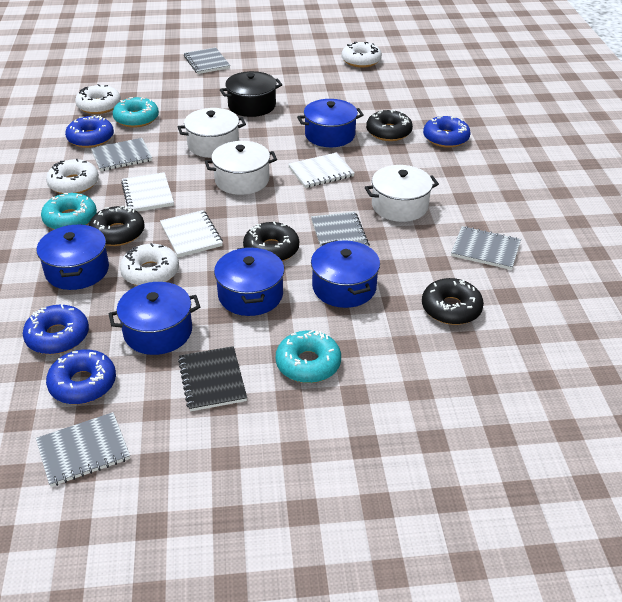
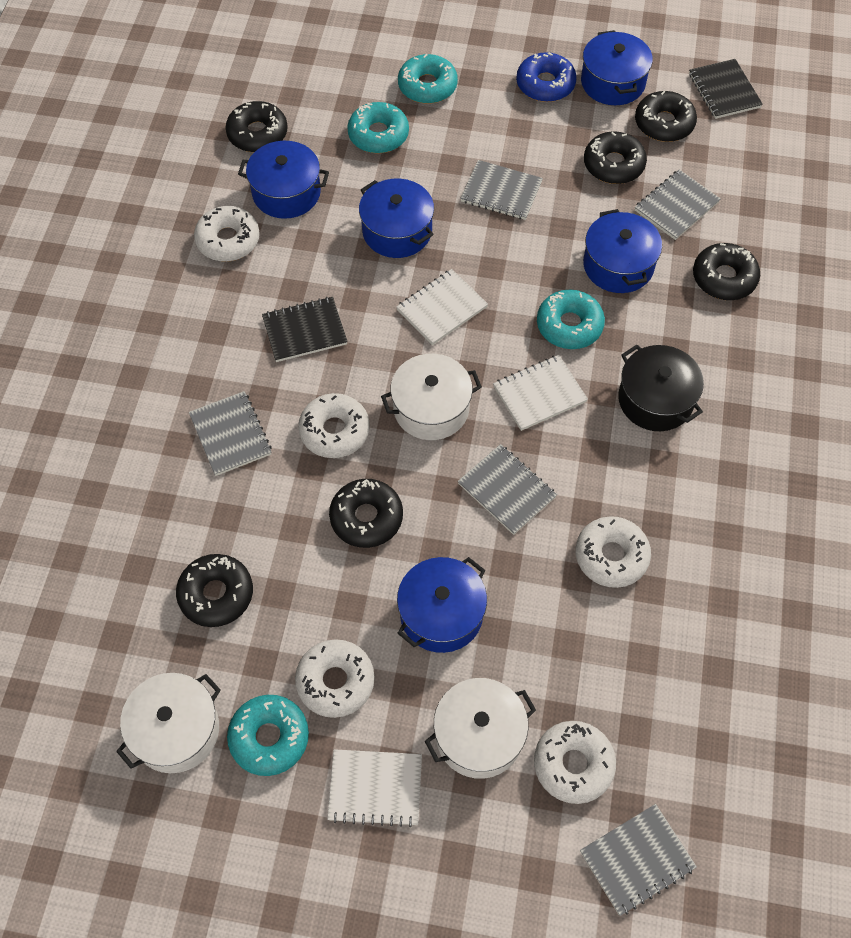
black donut: [88,206,144,246] [243,222,299,261] [366,110,413,141] [422,278,484,325] = 4 -> [176,554,253,627] [226,101,288,152] [329,479,403,548] [584,131,647,184] [635,91,697,142] [693,243,760,300] = 6
black notebook: [178,346,247,411] = 1 -> [262,297,348,362] [689,59,763,119] = 2
blue donut: [23,304,89,354] [46,350,116,404] [65,115,114,148] [423,116,471,148] = 4 -> [516,52,577,102] = 1
turquoise donut: [41,193,97,230] [113,97,159,128] [276,330,341,383] = 3 -> [227,695,309,776] [347,102,409,153] [398,54,458,104] [537,290,605,349] = 4
white donut: [46,159,99,194] [75,84,121,114] [120,243,179,286] [341,42,382,68] = 4 -> [194,206,260,262] [295,639,375,718] [298,393,370,458] [534,721,616,804] [576,516,651,588] = 5

